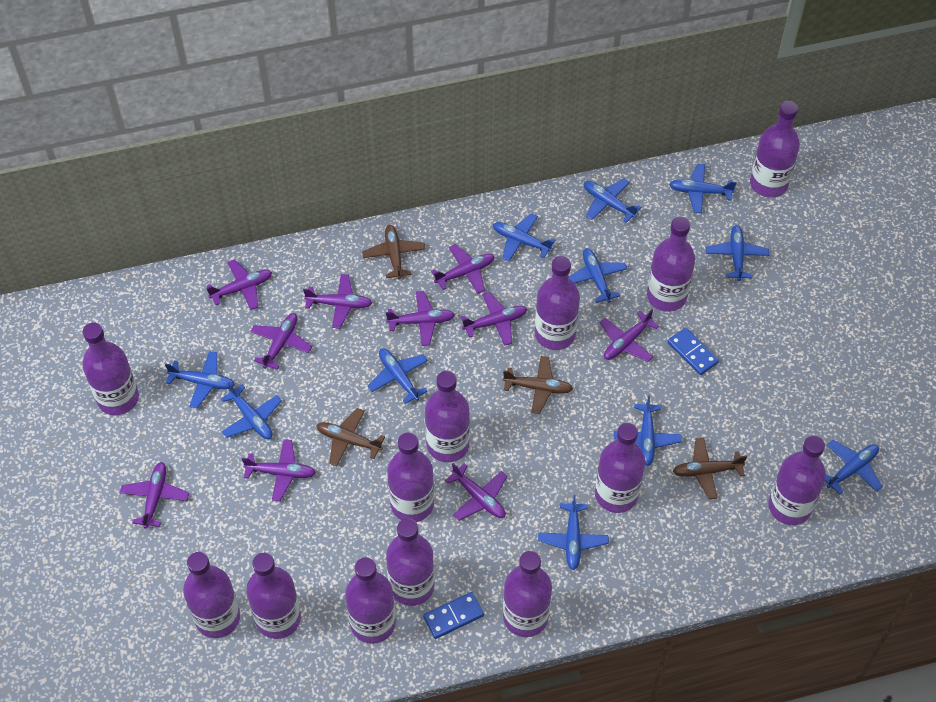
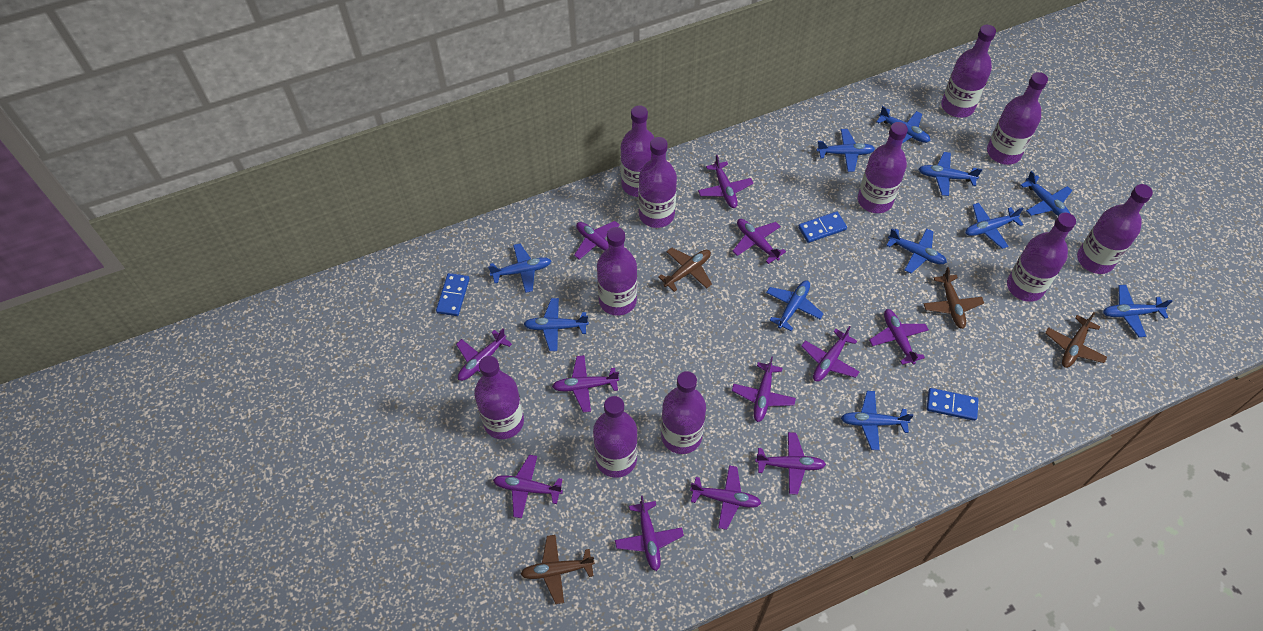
blue domino: [423,592,484,639] [667,328,719,375] = 2 -> [436,273,470,316] [798,211,847,243] [927,388,979,421] = 3
purple bottle: [82,323,139,415] [183,552,240,638] [246,553,301,639] [345,557,396,644] [386,518,435,606] [387,432,434,522] [425,371,470,462] [503,551,552,637] [535,256,580,350] [595,423,645,513] [647,216,695,312] [750,101,800,198] [768,435,826,525] = 13 -> [474,356,524,439] [593,396,638,478] [597,227,637,316] [620,105,655,197] [639,137,677,228] [661,371,706,454] [858,122,908,213] [941,25,996,118] [987,72,1048,165] [1007,213,1076,302] [1077,184,1153,274] = 11
purple plane: [120,462,189,529] [206,259,272,310] [242,439,316,501] [250,313,312,370] [303,274,372,329] [386,291,455,346] [431,244,495,294] [445,463,507,521] [461,292,527,346] [600,309,659,362] = 10 -> [456,329,512,381] [493,455,563,518] [552,355,619,413] [574,221,626,260] [615,496,684,571] [690,465,761,530] [698,155,753,208] [732,219,786,264] [732,356,796,422] [755,432,826,495] [801,326,859,382] [869,309,929,365] = 12

